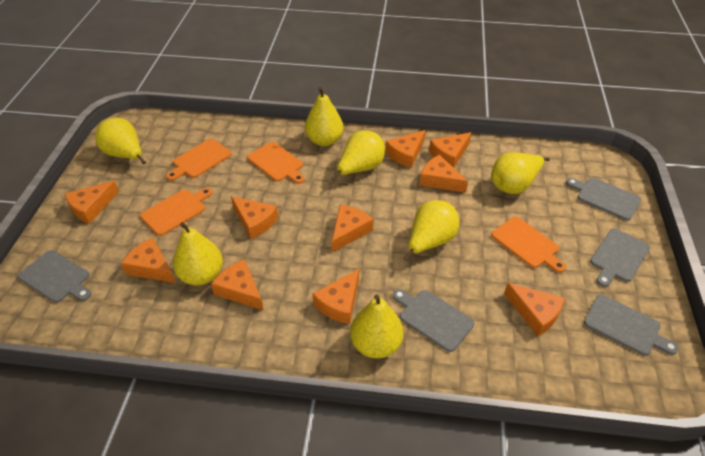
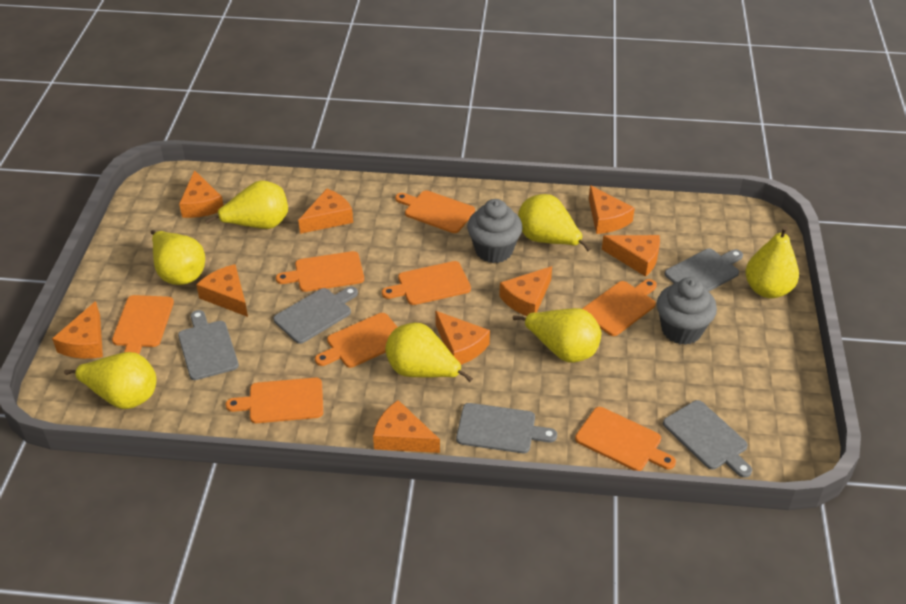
grey cupcake: none = 0 -> [467,199,523,263] [657,277,717,345] = 2
orange cheese: [65,181,119,224] [121,237,176,283] [211,259,263,310] [231,196,278,239] [313,269,359,324] [332,205,374,253] [385,130,425,168] [419,155,468,193] [429,132,472,168] [504,283,565,336] = 10 -> [52,301,103,359] [179,170,224,218] [196,264,248,317] [298,189,353,234] [373,400,440,453] [435,311,490,365] [499,266,552,316] [589,185,635,234] [602,235,660,277] = 9
orange cutting board: [140,188,212,236] [166,139,232,181] [247,142,305,184] [491,217,566,273] = 4 -> [112,295,174,354] [226,377,323,423] [276,251,364,292] [315,313,397,368] [382,261,471,305] [395,190,475,233] [575,407,676,471] [582,279,657,336] = 8

